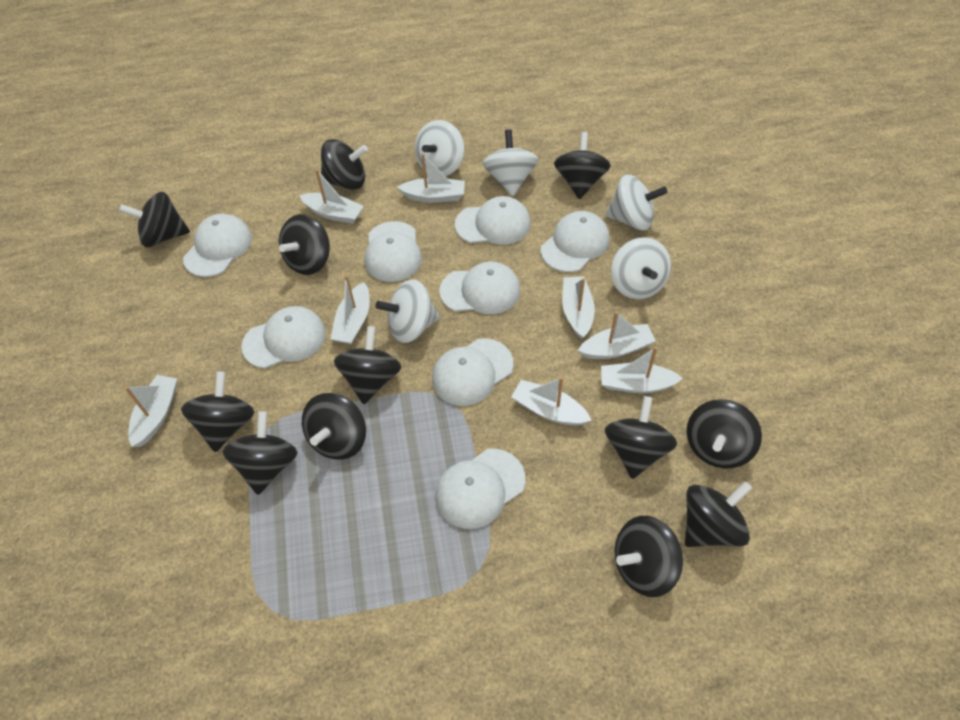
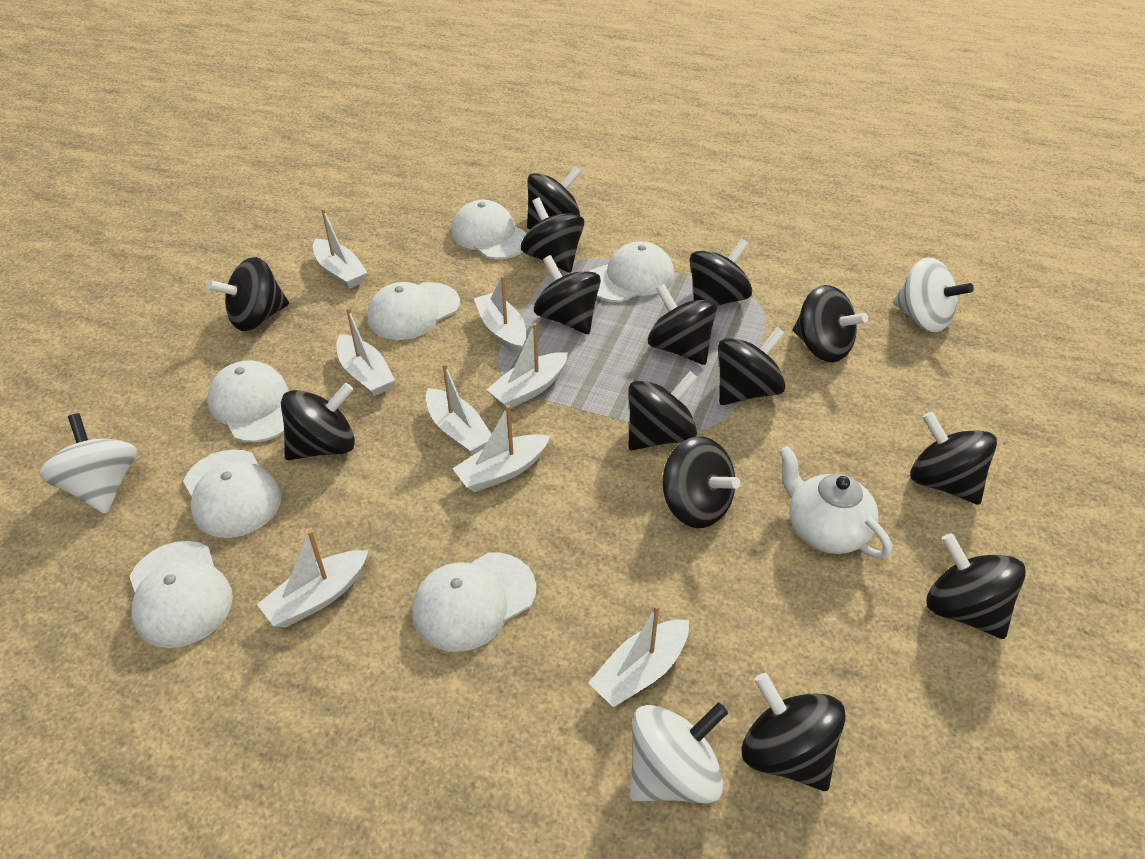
black spinning top: [119,192,190,247] [181,372,254,452] [222,411,297,495] [279,214,330,275] [302,393,366,460] [321,139,368,190] [334,326,401,404] [554,132,611,199] [605,396,677,479] [615,516,683,597] [685,481,752,547] [687,399,762,468] = 12 -> [207,257,289,331] [281,383,355,460] [521,198,584,273] [527,166,581,229] [534,255,601,334] [628,371,698,450] [648,284,717,365] [663,436,740,528] [690,239,752,306] [718,327,785,405] [741,673,846,791] [793,285,868,362] [910,412,997,505] [926,533,1026,639] = 14
white cap: [183,214,252,277] [241,306,326,368] [364,221,422,282] [432,338,513,406] [436,449,525,529] [439,261,520,314] [455,196,531,245] [541,211,610,272] = 8 -> [129,541,233,648] [183,449,281,538] [207,360,289,442] [367,282,460,340] [412,553,536,652] [452,200,527,259] [589,241,674,302] = 7
white spinning top: [376,279,440,343] [415,120,464,176] [483,129,538,196] [605,175,667,230] [611,237,671,299] = 5 -> [39,413,137,514] [629,702,728,804] [893,257,974,332] = 3
white teapot: none = 0 -> [779,446,892,559] = 1

